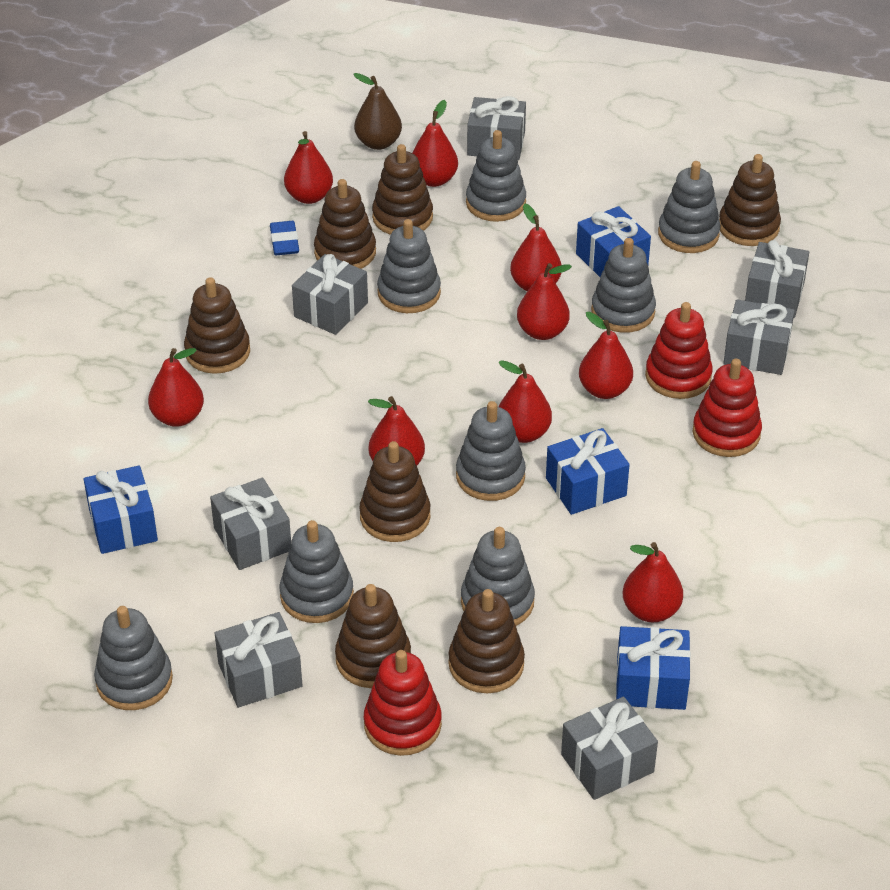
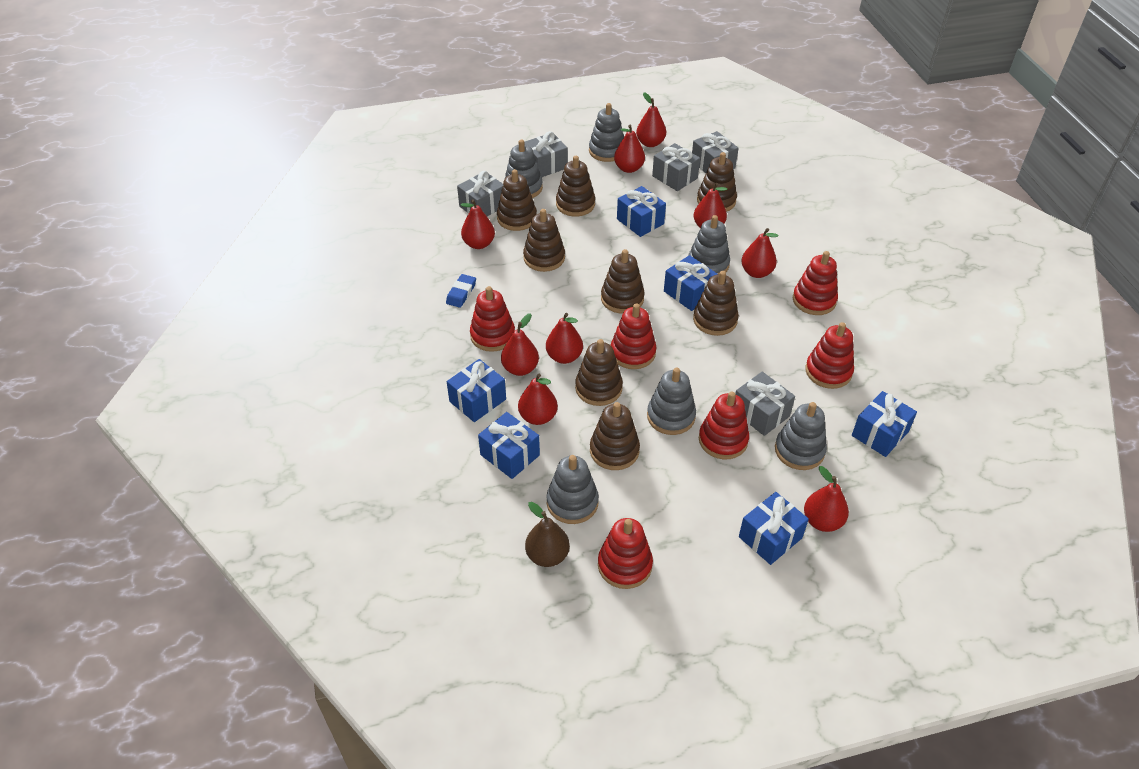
blue gift: [84,466,158,554] [546,428,630,515] [576,206,651,277] [616,626,691,710] = 4 -> [447,359,506,422] [478,412,540,479] [617,186,666,237] [664,255,718,311] [739,492,809,565] [852,391,917,457] = 6
brown stacking toy: [184,277,250,374] [314,179,376,269] [335,584,411,688] [359,441,430,542] [372,144,433,235] [448,589,525,693] [719,154,781,246] = 7 -> [497,169,537,231] [523,209,565,272] [556,156,595,216] [575,339,623,406] [590,402,640,470] [601,249,645,314] [693,271,739,336] [697,152,737,212] = 8
grey gift: [210,478,291,570] [215,612,303,708] [292,254,368,335] [467,96,526,160] [561,697,658,800] [723,299,795,375] [745,240,809,318] = 7 -> [457,171,503,216] [524,131,568,177] [652,143,700,191] [692,131,738,173] [735,372,795,436] = 5
grey stacking toy: [94,606,173,710] [280,520,354,623] [377,219,441,313] [456,401,526,501] [461,527,535,626] [466,130,526,222] [591,238,656,333] [658,161,721,253] = 8 -> [505,139,543,198] [546,455,599,524] [589,103,624,162] [647,368,696,435] [688,215,730,274] [775,402,827,470] = 6
red stacking toy: [364,650,442,756] [645,302,713,399] [692,359,762,457] = 3 -> [470,286,515,352] [598,518,653,589] [611,304,656,369] [699,391,749,459] [793,251,838,315] [805,322,854,389] = 6

